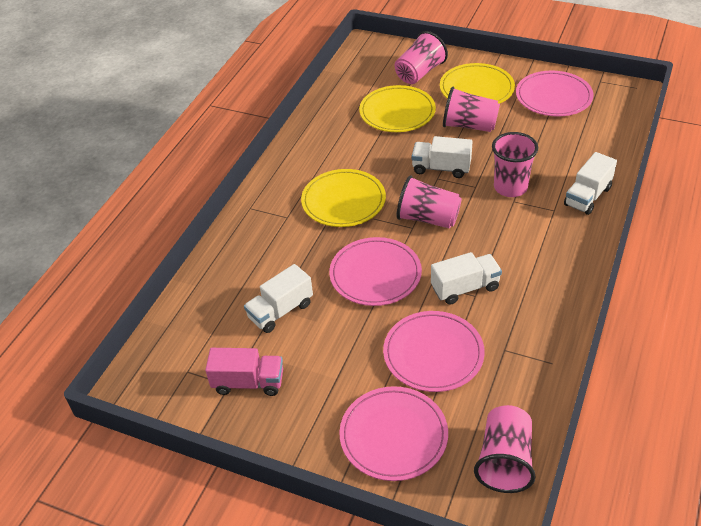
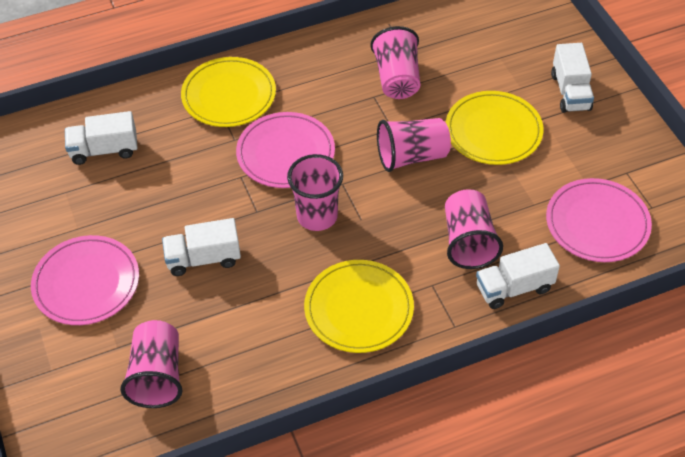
pink plate: [329,237,422,306] [339,386,448,481] [383,311,485,392] [516,70,594,117] = 4 -> [31,235,139,325] [236,112,335,188] [546,178,652,262] = 3
pink truck: [205,348,283,396] = 1 -> none = 0

